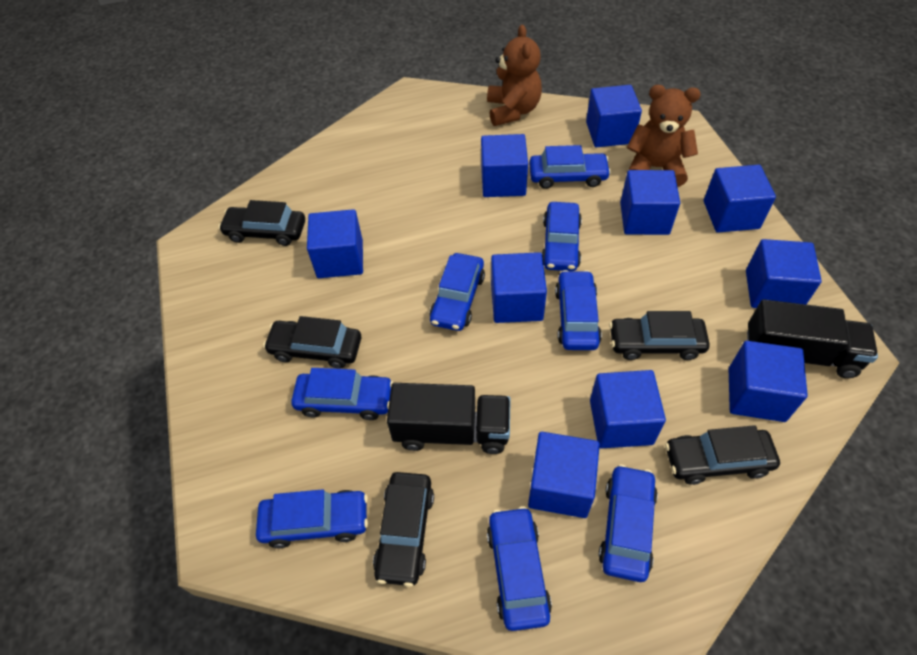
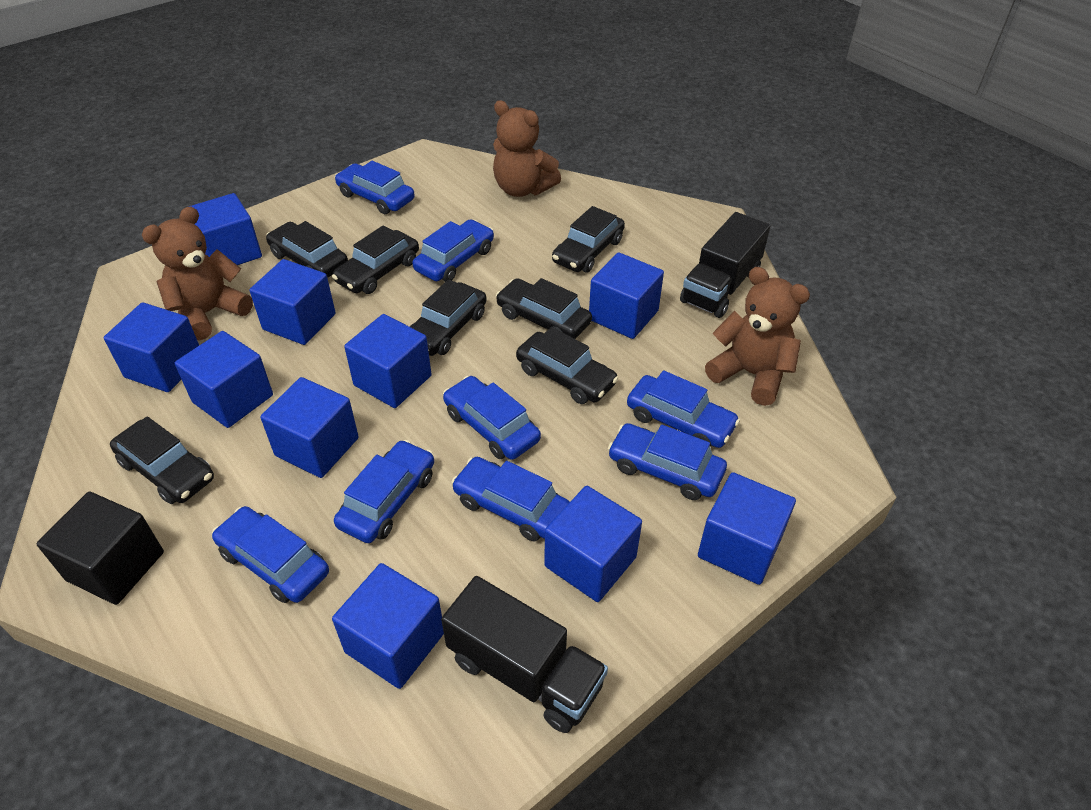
black car: [218,200,305,246] [263,316,361,369] [373,472,434,587] [609,311,710,360] [665,425,780,485] = 5 -> [110,416,214,504] [266,221,348,278] [332,225,419,294] [410,279,487,356] [496,278,592,339] [516,327,618,404] [552,206,625,273] = 7
black cube: none = 0 -> [37,492,164,605] = 1
brown teddy bear: [487,25,542,126] [627,85,701,187] = 2 -> [142,207,253,340] [493,100,561,197] [705,267,810,406] = 3

